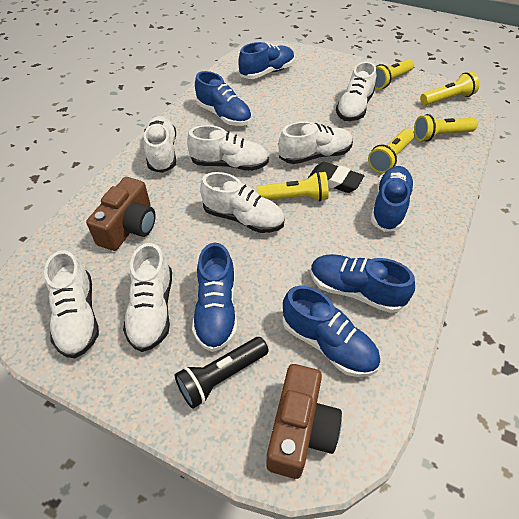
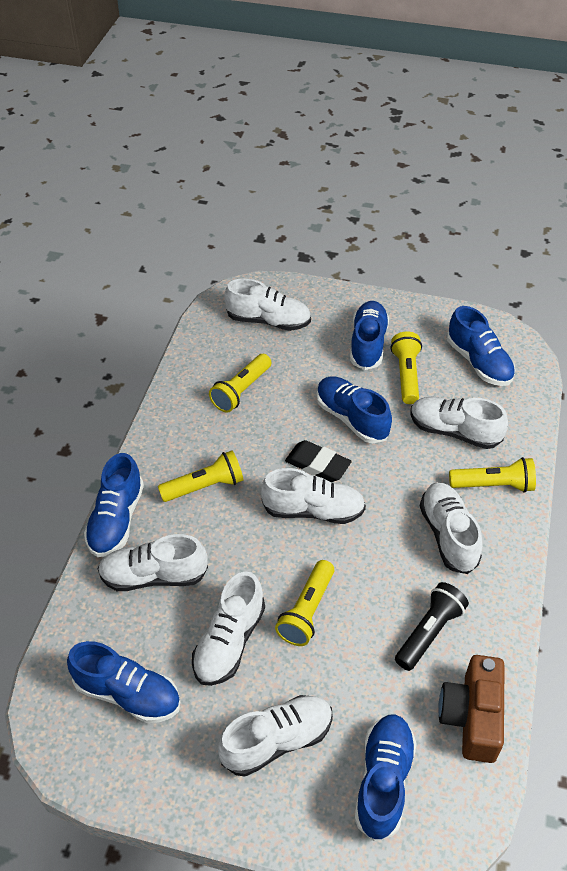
brown camera: [86,177,156,251] [266,364,342,479] = 2 -> [438,655,505,763] = 1

